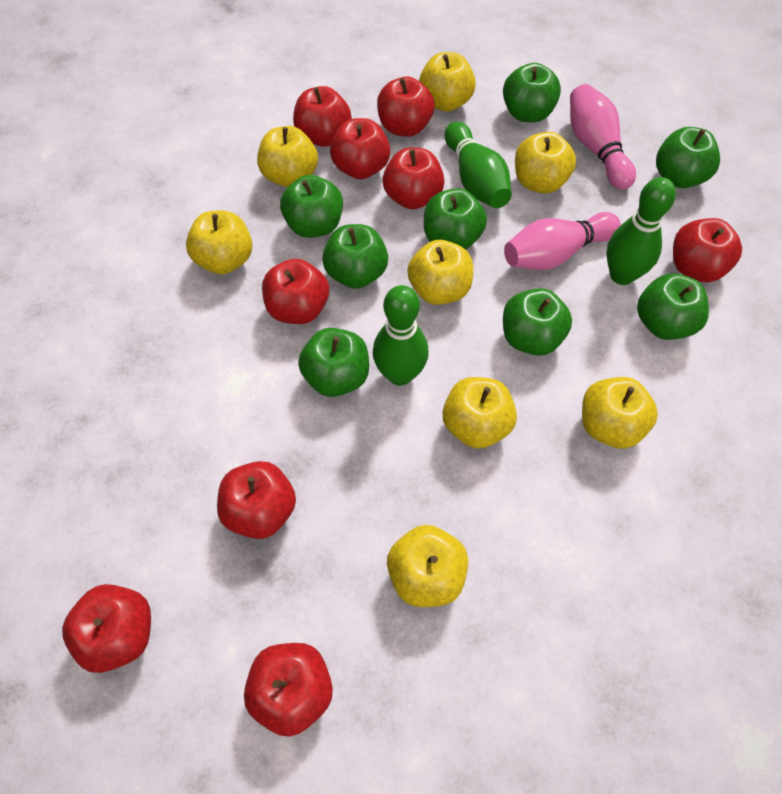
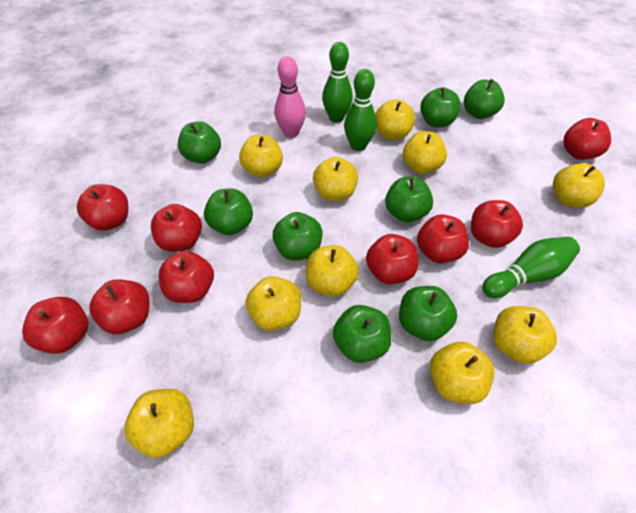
pink bowling pin: [504,212,621,270] [570,84,636,190] = 2 -> [274,56,306,138] = 1
yellow apple: [186,210,253,274] [257,126,318,187] [387,525,468,607] [407,240,473,305] [419,52,476,112] [443,377,517,449] [515,132,576,194] [582,377,658,449] = 8 -> [124,389,194,458] [239,135,283,178] [246,276,301,331] [306,245,359,297] [313,157,358,201] [375,99,415,140] [403,131,447,174] [430,342,494,404] [493,306,557,364] [553,163,605,208] = 10

